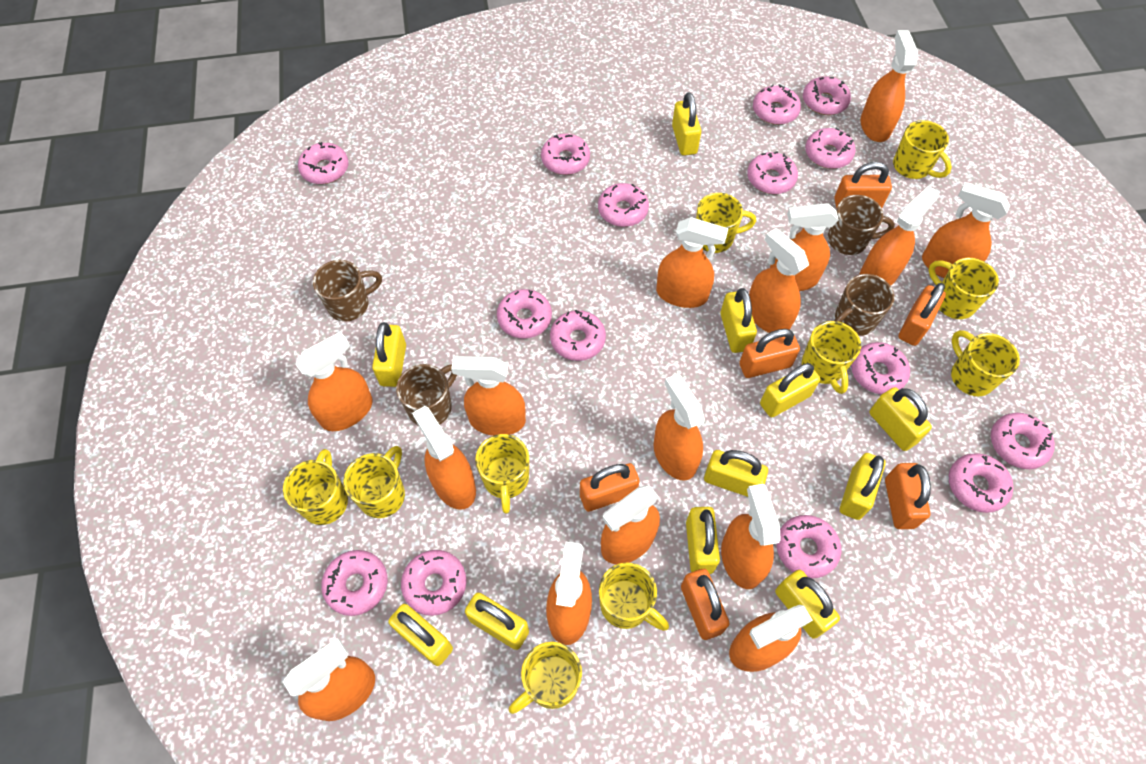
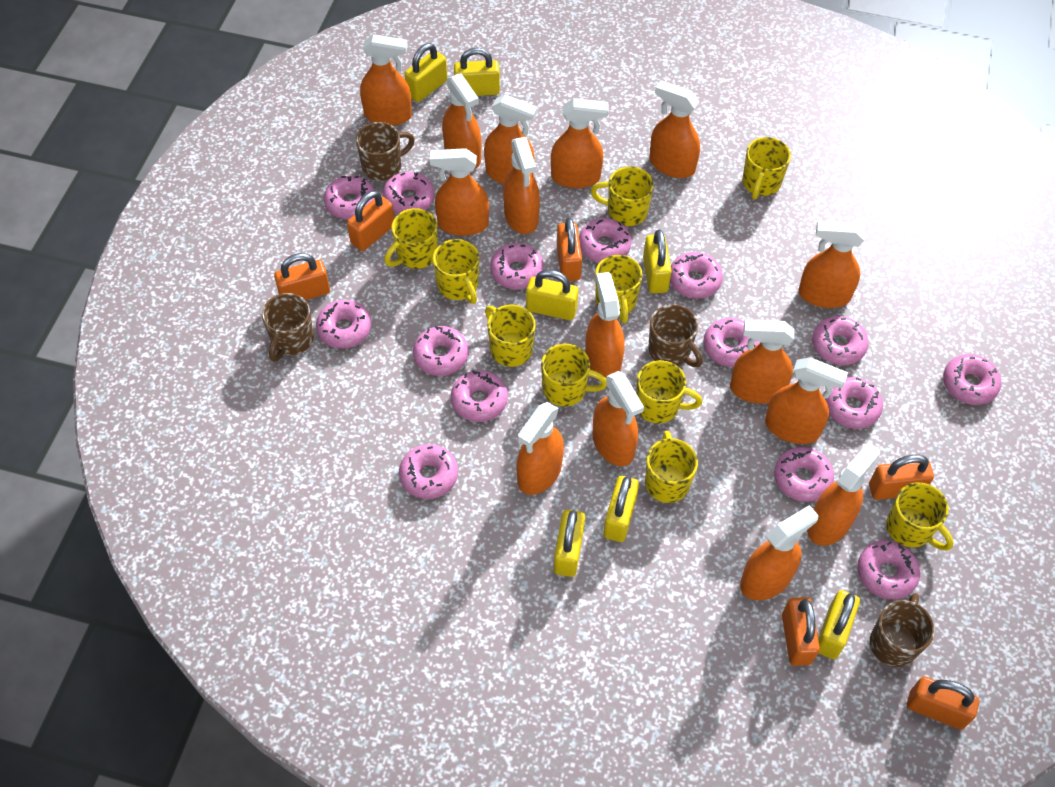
yellow padlock: [372,322,406,387] [388,604,453,666] [465,593,529,650] [672,92,701,156] [686,507,720,574] [704,450,768,497] [720,288,757,353] [760,363,820,417] [775,570,840,639] [840,453,886,520] [869,387,932,451] = 11 -> [404,43,447,102] [454,48,500,96] [526,270,578,320] [554,510,585,577] [604,476,639,542] [643,230,672,293] [818,590,860,659] = 7

